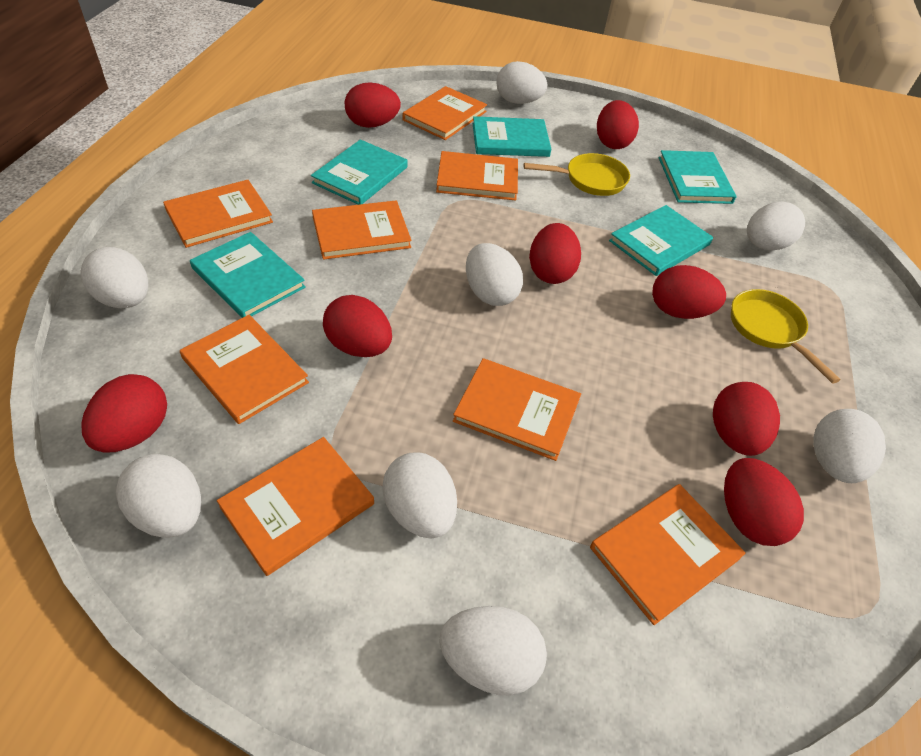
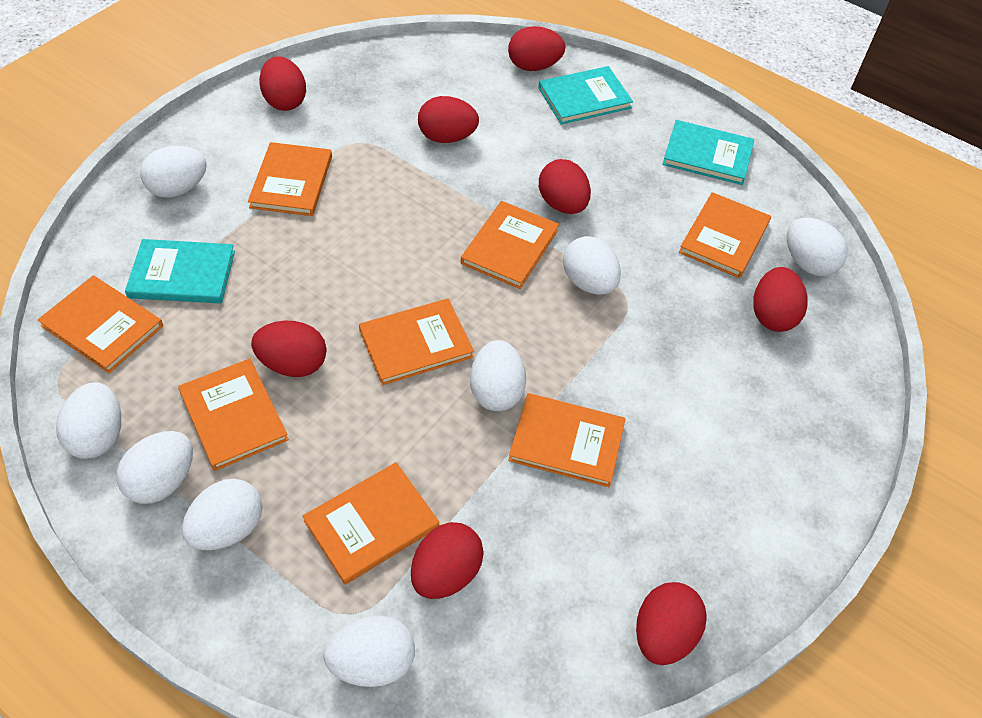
turquoise book: [190,232,306,318] [311,139,408,205] [473,116,551,157] [609,205,713,276] [658,150,736,204] = 5 -> [125,239,235,303] [538,66,633,124] [662,120,754,185] = 3
yellow pan: [524,153,630,196] [731,289,841,384] = 2 -> none = 0

